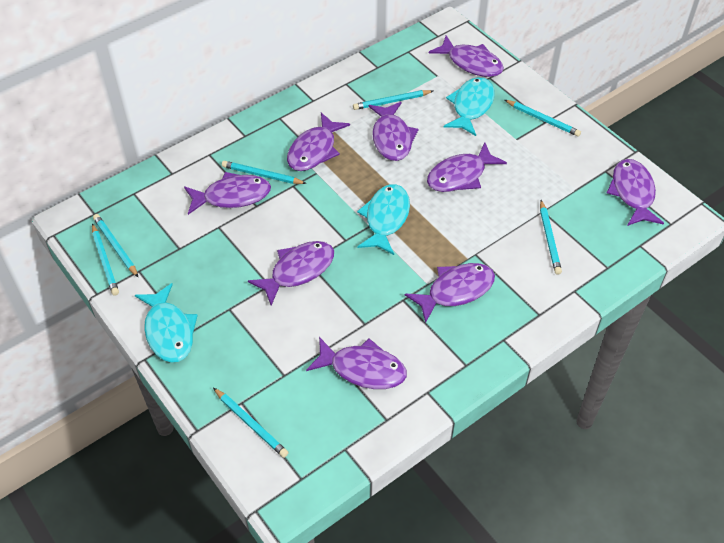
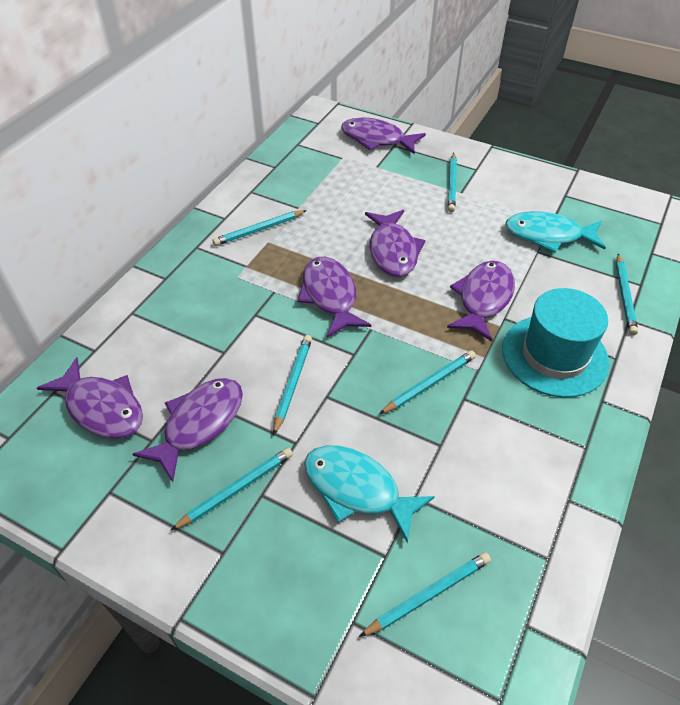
purple fish: [184,172,271,215] [248,241,334,306] [287,113,350,171] [306,337,407,389] [368,102,418,161] [405,263,495,323] [427,142,507,192] [429,35,504,77] [607,159,664,226] = 9 -> [37,357,143,439] [132,378,243,482] [298,257,371,337] [341,117,426,155] [365,210,425,277] [447,261,515,342] = 6
turquoise fish: [135,283,198,363] [357,184,410,255] [443,77,495,136] = 3 -> [304,445,435,543] [505,211,606,253] = 2
turquoise hat: none = 0 -> [502,288,609,398] = 1

